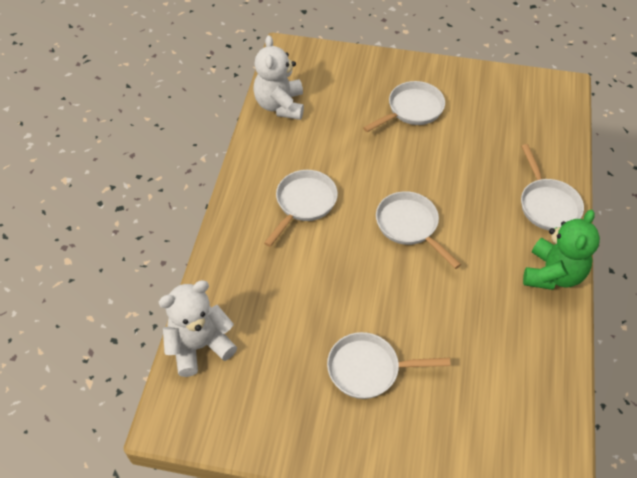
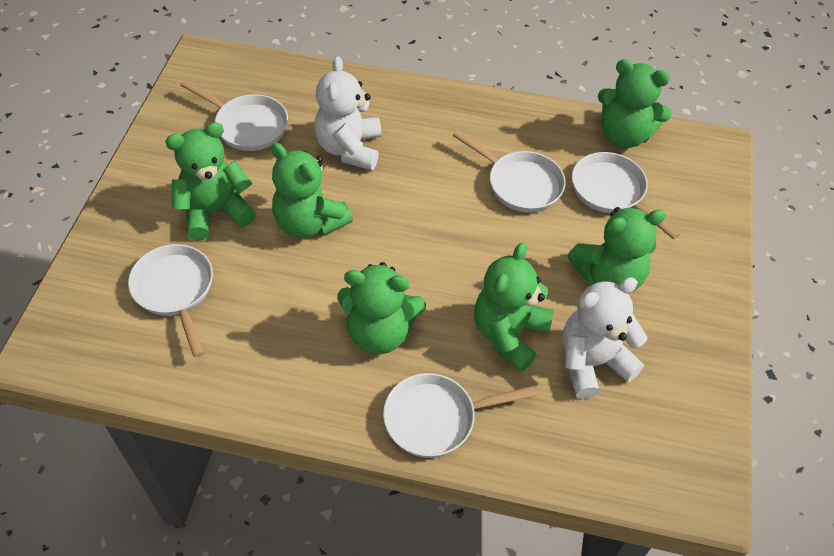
green teddy bear: [523,210,600,290] = 1 -> [165,122,256,241] [271,143,353,238] [337,262,426,354] [474,242,553,372] [567,207,666,293] [598,59,672,148] = 6

